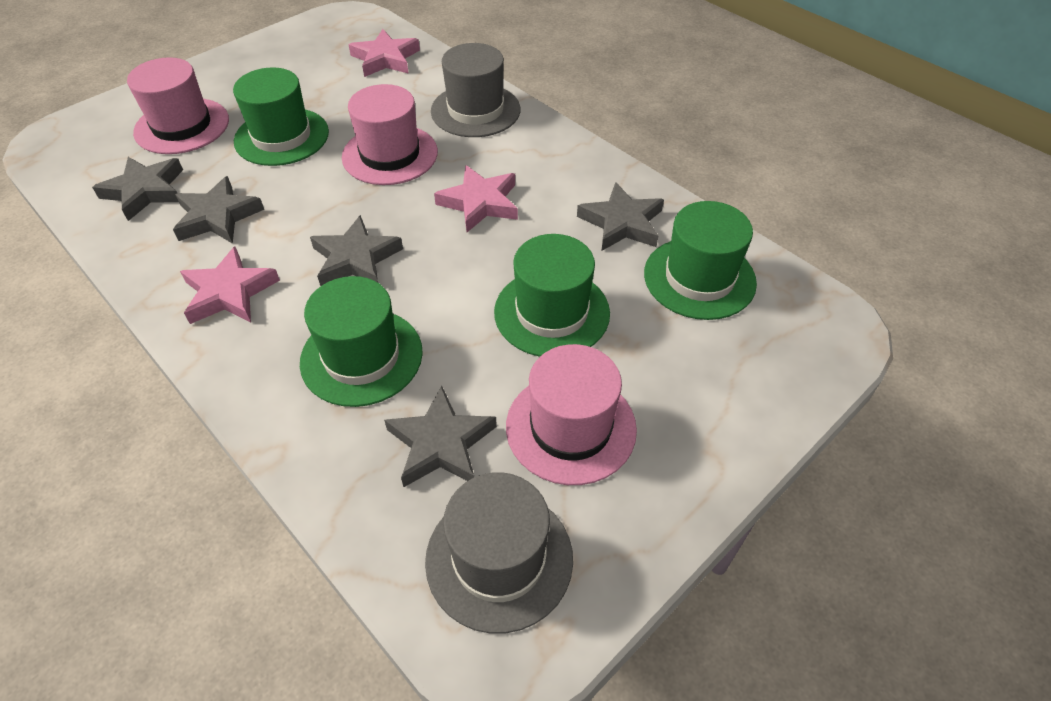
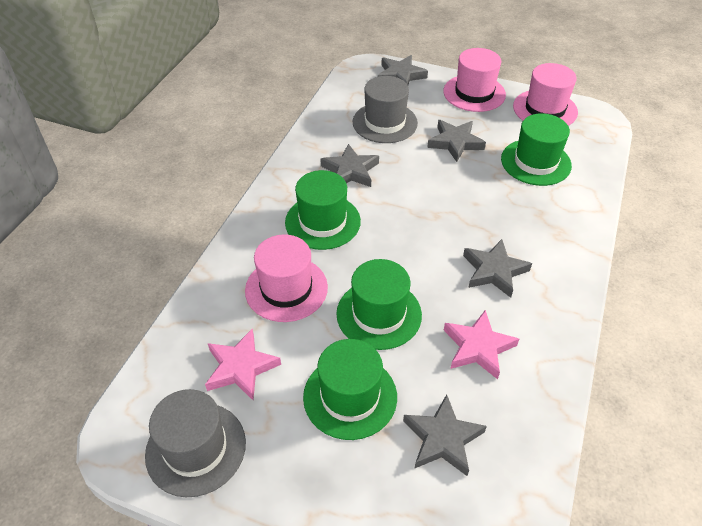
pink star: [180,247,280,324] [349,29,420,77] [434,165,518,232] = 3 -> [205,329,281,400] [444,310,519,379] = 2

